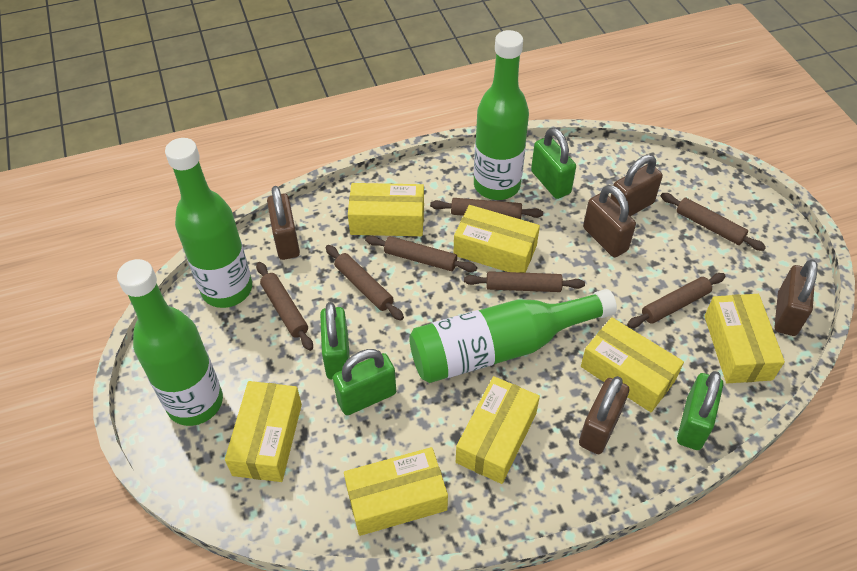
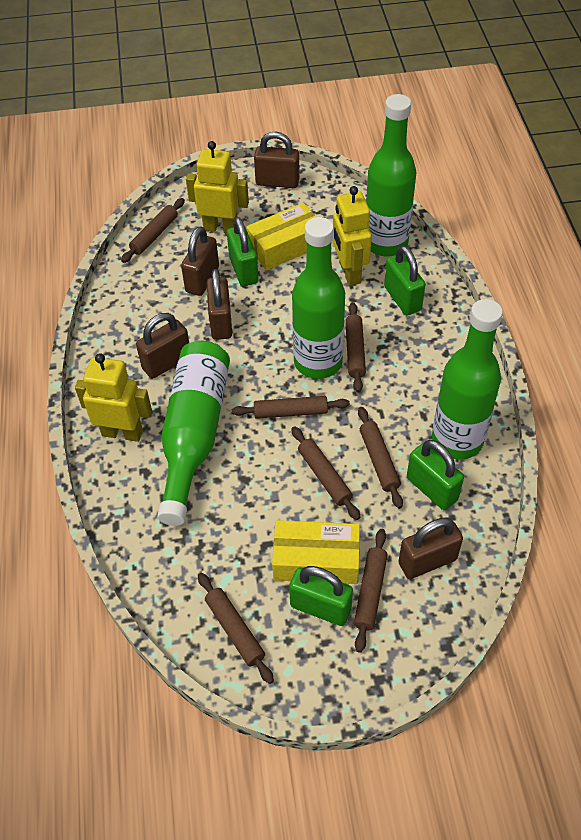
yellow box: [225,381,302,482] [344,447,448,536] [348,183,424,236] [454,205,540,273] [456,376,540,484] [581,317,684,412] [704,294,785,383] = 7 -> [246,203,316,270] [272,520,360,584] = 2
yellow robot: none = 0 -> [75,353,152,442] [186,141,249,233] [333,186,372,286] = 3

